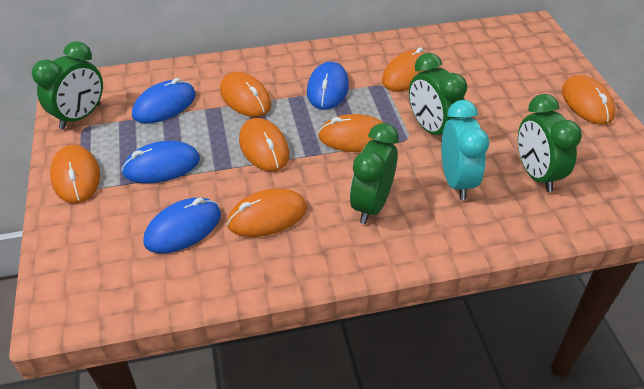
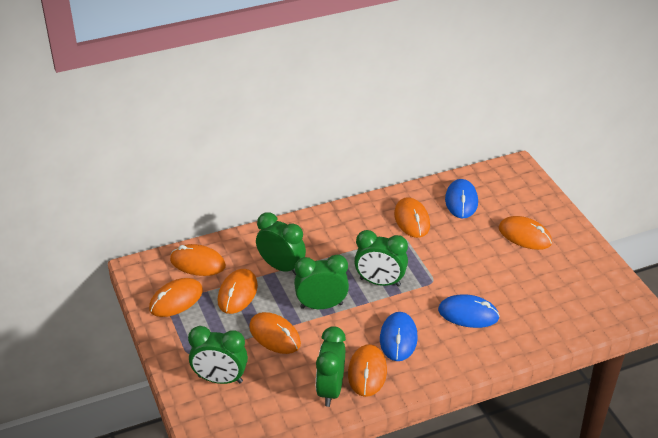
blue mouse: [121,141,200,184] [132,78,196,124] [143,198,221,253] [307,62,349,110] = 4 -> [380,312,418,361] [438,294,500,328] [445,179,478,219] = 3
green clock: [32,41,103,129] [350,123,399,224] [409,53,467,135] [518,94,582,192] = 4 -> [188,326,248,384] [256,212,306,275] [294,254,349,309] [316,326,346,407] [354,230,408,287] = 5
turquoise clock: [441,100,489,200] = 1 -> none = 0

